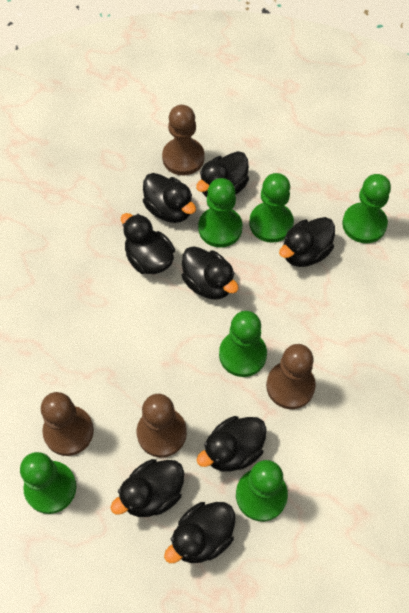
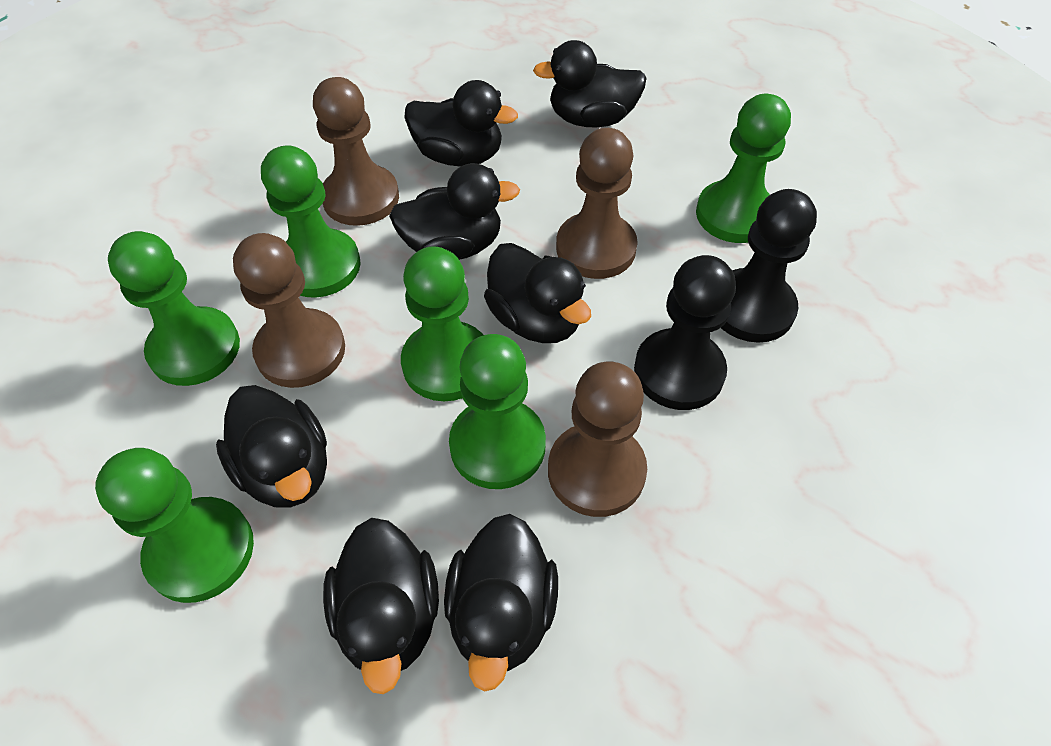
black duck: [111,459,184,517] [121,213,175,274] [143,173,196,223] [164,502,235,563] [181,246,239,300] [196,151,249,198] [197,416,267,472] [279,217,335,267] = 8 -> [216,385,327,508] [323,518,439,694] [389,163,520,260] [404,80,518,166] [444,514,558,692] [484,243,591,343] [533,40,646,127] = 7
black pawn: none = 0 -> [634,255,736,410] [721,189,817,343] = 2

